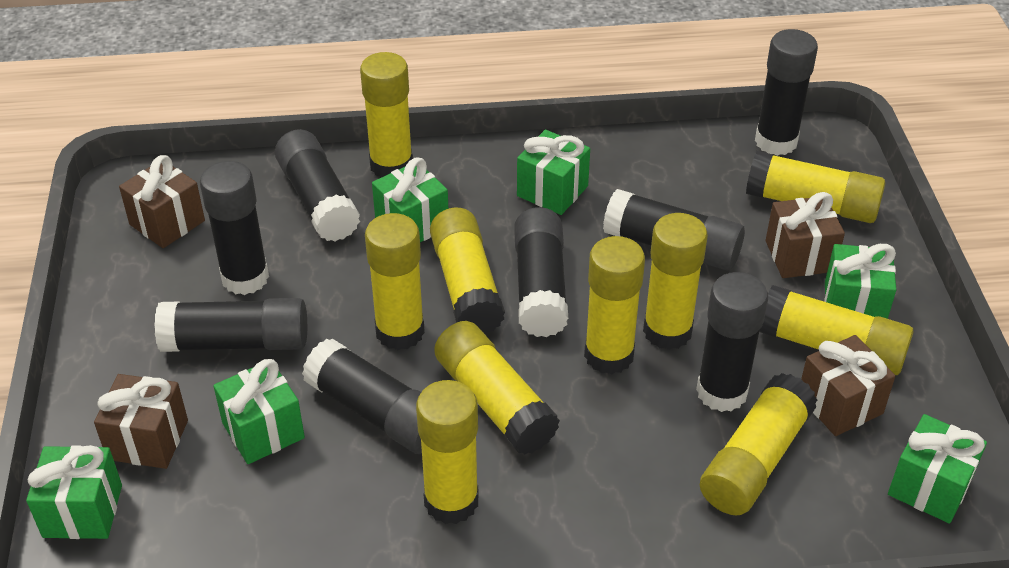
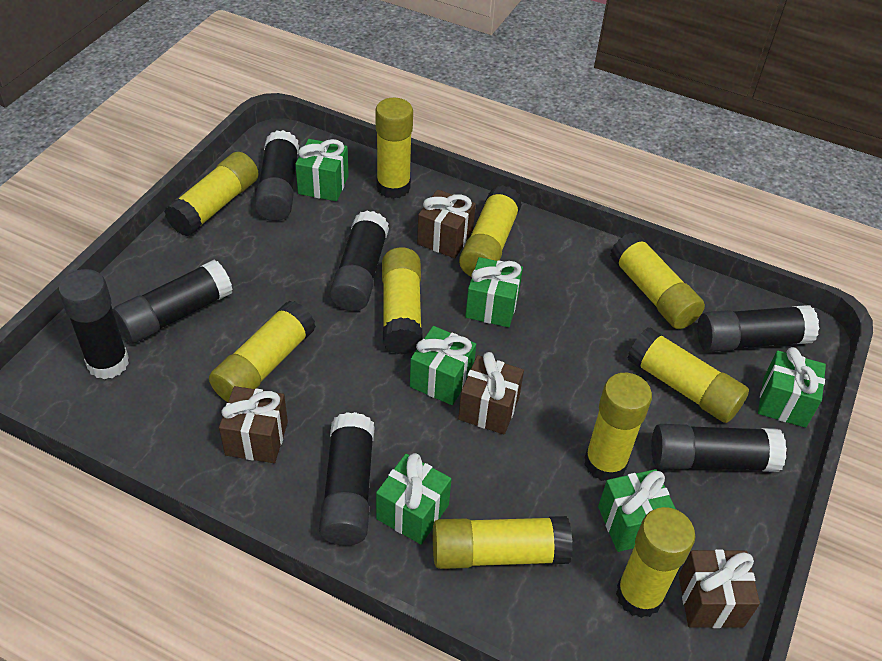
black glue stick: [154,298,307,352] [200,161,269,295] [275,129,360,241] [302,339,422,454] [514,207,568,337] [603,189,745,270] [696,272,768,412] [755,29,818,156] = 8 -> [58,269,129,379] [113,259,233,344] [254,130,299,221] [319,412,375,546] [330,211,389,311] [651,424,787,472] [697,305,819,352] = 7

